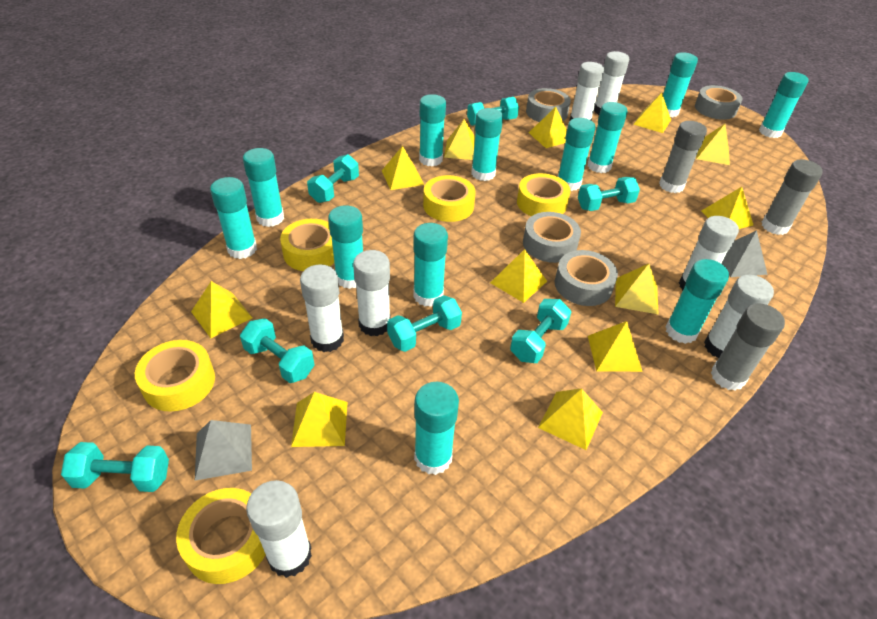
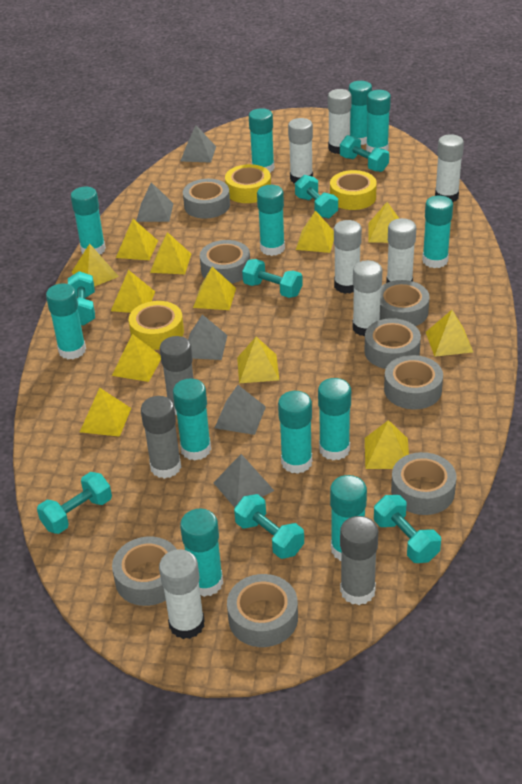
grey pyramid: [195,420,252,481] [722,230,768,277] = 2 -> [136,182,174,222] [181,125,216,163] [188,314,227,360] [214,454,274,508] [215,385,266,435] = 5
grey tape: [523,212,581,263] [526,88,571,122] [555,250,618,306] [695,85,742,120] = 4 -> [112,537,177,606] [183,179,230,219] [200,240,250,284] [227,574,298,647] [364,318,421,369] [380,280,430,326] [384,355,443,409] [391,452,456,515] = 8
yellow tape: [135,340,215,412] [176,488,266,584] [280,219,334,271] [423,175,476,222] [517,173,571,216] = 5 -> [129,301,184,350] [225,164,271,203] [330,170,377,210] = 3

